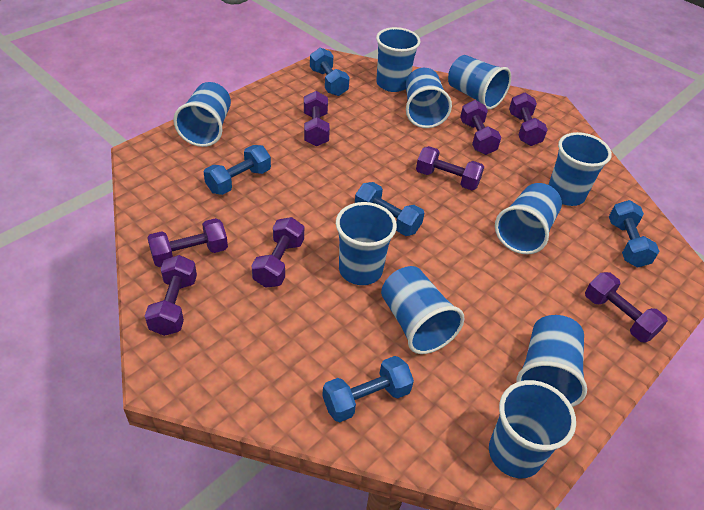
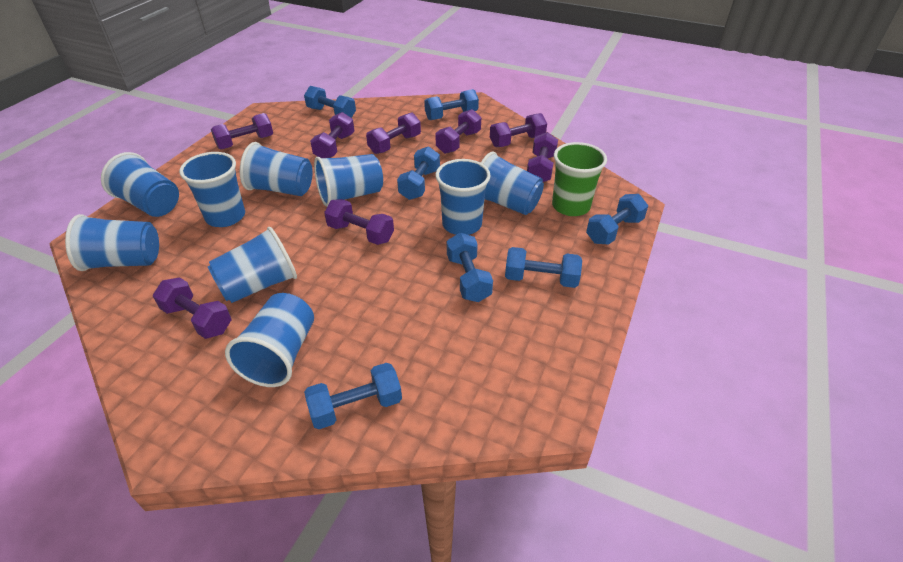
blue cup: [173,82,231,147] [336,202,397,285] [376,27,420,92] [381,266,464,354] [406,68,452,128] [448,55,511,110] [489,380,576,478] [495,183,562,254] [516,315,587,407] [548,132,612,206] = 10 -> [65,214,159,271] [101,152,179,217] [179,152,245,227] [208,227,297,303] [225,293,314,387] [240,142,313,196] [314,154,383,207] [435,159,491,235] [481,152,544,215] = 9
blue dumbbell: [204,145,271,195] [310,47,350,96] [322,356,414,422] [355,182,424,236] [609,200,659,268] = 5 -> [304,86,356,118] [304,363,402,429] [397,146,440,200] [424,89,479,120] [447,233,493,302] [505,247,582,288] [586,194,648,245] = 7
green cup: none = 0 -> [552,142,607,216] = 1

